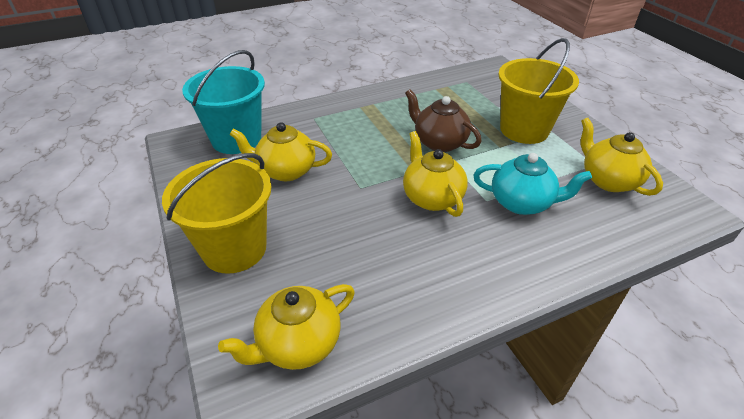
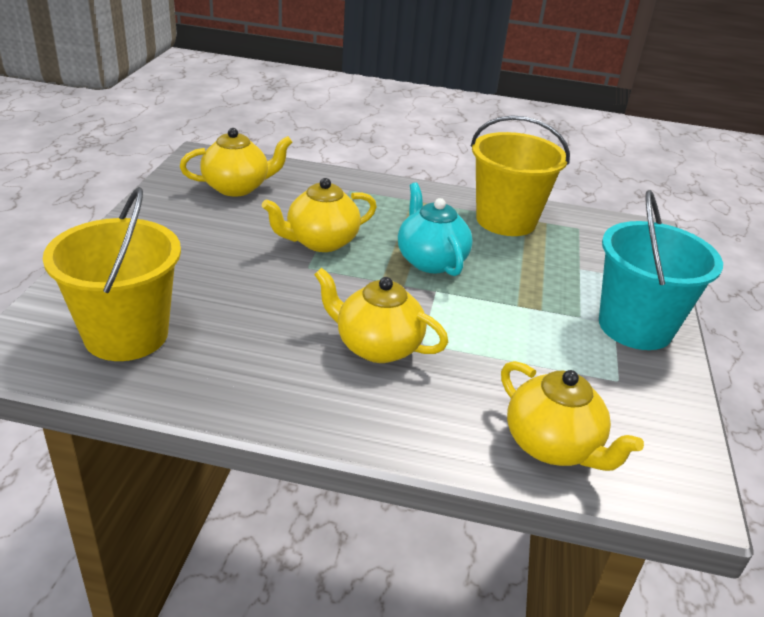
brown teapot: [405,89,482,152] = 1 -> none = 0

